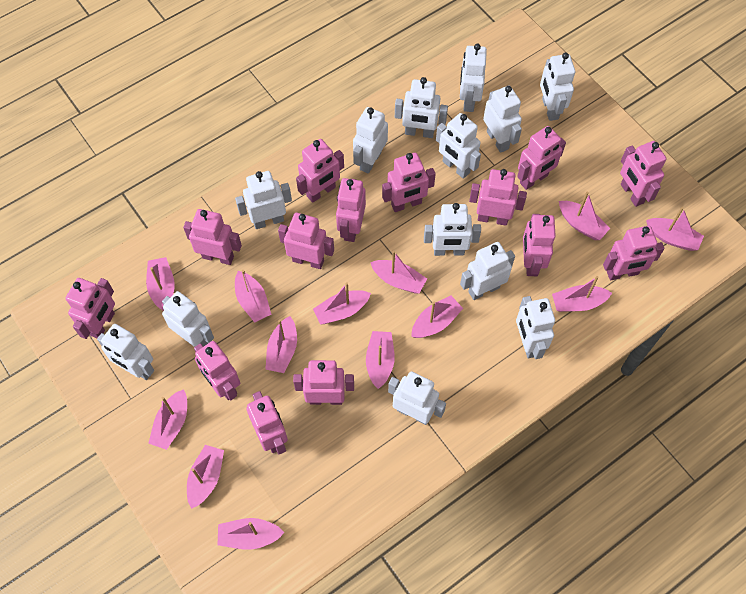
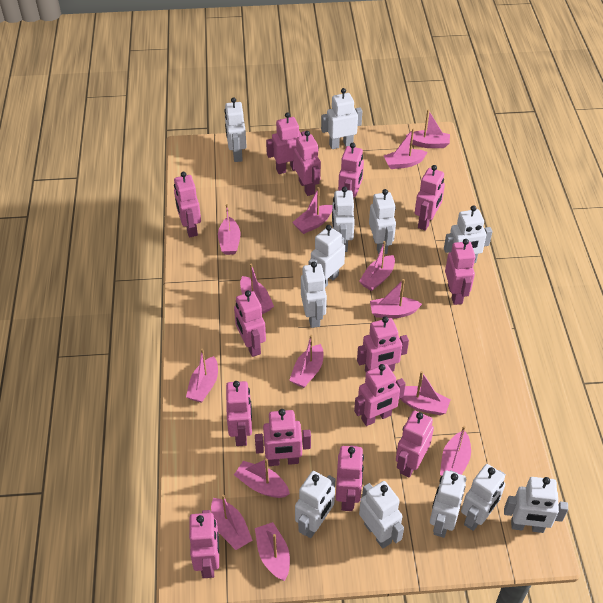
pink boat: [146,257,175,311] [148,389,187,450] [187,445,224,509] [217,518,284,550] [235,270,272,323] [265,316,297,373] [313,282,371,325] [366,331,395,389] [370,251,427,294] [411,295,463,338] [552,276,612,312] [559,192,610,240] [646,207,704,251] = 13 -> [186,349,218,403] [211,494,253,550] [218,204,241,255] [234,459,290,498] [240,264,274,314] [255,522,290,581] [289,335,323,388] [292,187,333,234] [359,241,395,291] [370,279,422,318] [384,129,428,169] [400,371,451,415] [406,110,450,148] [440,426,471,476] = 14
white robot: [97,324,154,380] [162,291,214,347] [235,171,292,229] [353,107,388,174] [388,371,446,425] [395,77,448,138] [424,203,481,256] [436,113,481,179] [460,44,487,112] [460,242,515,300] [483,86,522,153] [516,296,555,359] [540,53,575,121] = 13 -> [224,97,247,162] [295,471,336,538] [301,262,327,328] [309,225,345,287] [321,88,362,149] [332,187,355,252] [359,481,404,549] [369,189,396,254] [430,471,466,538] [444,205,493,263] [461,464,506,531] [504,477,568,533] = 12

